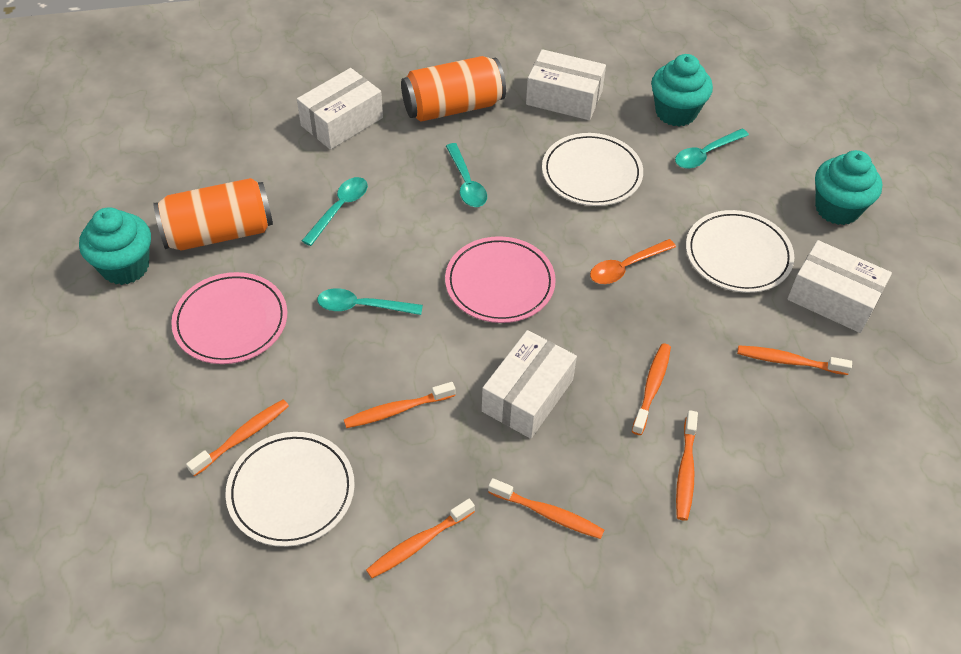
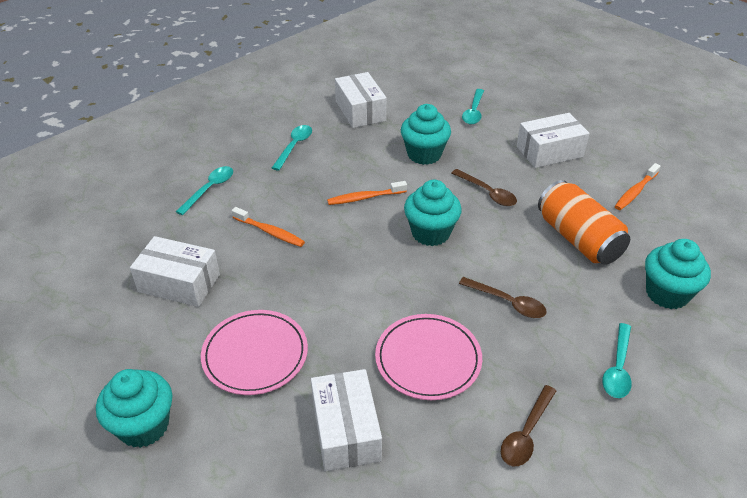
brown spoon: none = 0 -> [451,169,517,206] [459,277,547,318] [501,385,556,466] = 3
orange can: [153,178,273,251] [401,56,506,122] = 2 -> [538,180,630,265] = 1
orange spoon: [590,239,676,284] = 1 -> none = 0
orange toothbrush: [186,399,289,477] [344,382,455,428] [366,499,475,578] [488,478,604,539] [632,343,671,435] [676,410,698,521] [737,345,852,375] = 7 -> [231,207,305,247] [327,181,407,205] [615,163,660,210] = 3
turquoise cupcake: [79,207,151,285] [651,54,713,126] [815,150,882,225] = 3 -> [96,369,172,448] [401,104,451,165] [404,180,462,246] [645,239,711,309] = 4
white plate: [225,432,355,547] [542,133,643,206] [686,210,794,293] = 3 -> none = 0

